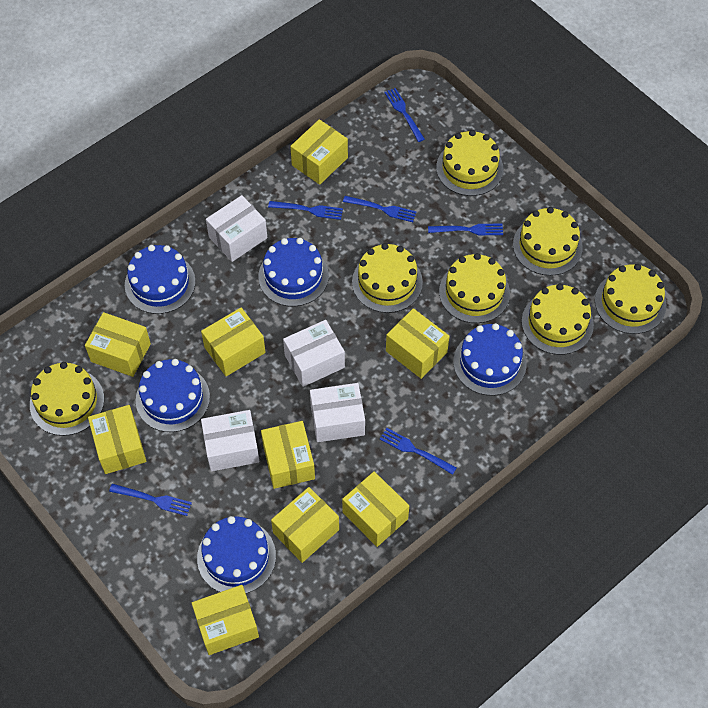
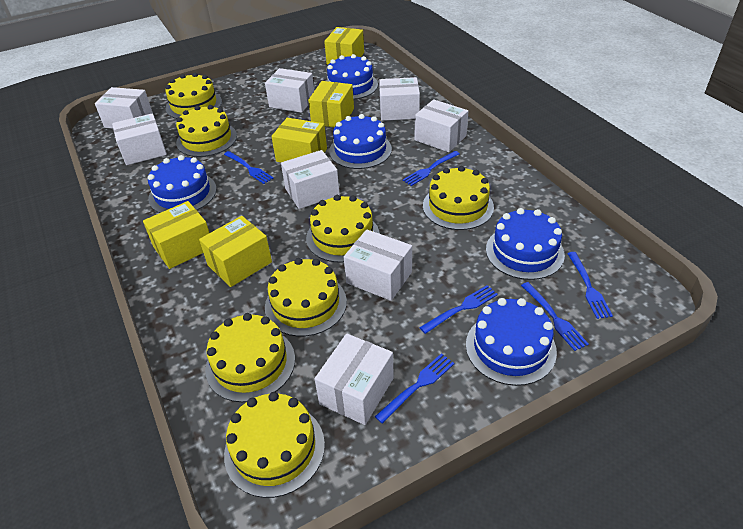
white box: [201,410,260,471] [206,195,268,262] [283,320,345,387] [310,383,365,442] = 4 -> [95,87,153,129] [112,113,167,165] [265,68,314,113] [281,150,340,209] [315,333,394,425] [344,229,412,301] [379,77,420,121] [415,99,468,152] = 8
yellow box: [85,312,151,377] [88,405,146,474] [192,585,259,655] [201,307,266,376] [261,421,315,489] [271,487,339,563] [290,119,348,185] [342,471,409,547] [386,308,450,379] = 9 -> [143,201,209,269] [199,216,272,287] [271,118,327,162] [308,81,354,127] [324,27,364,65] = 5

